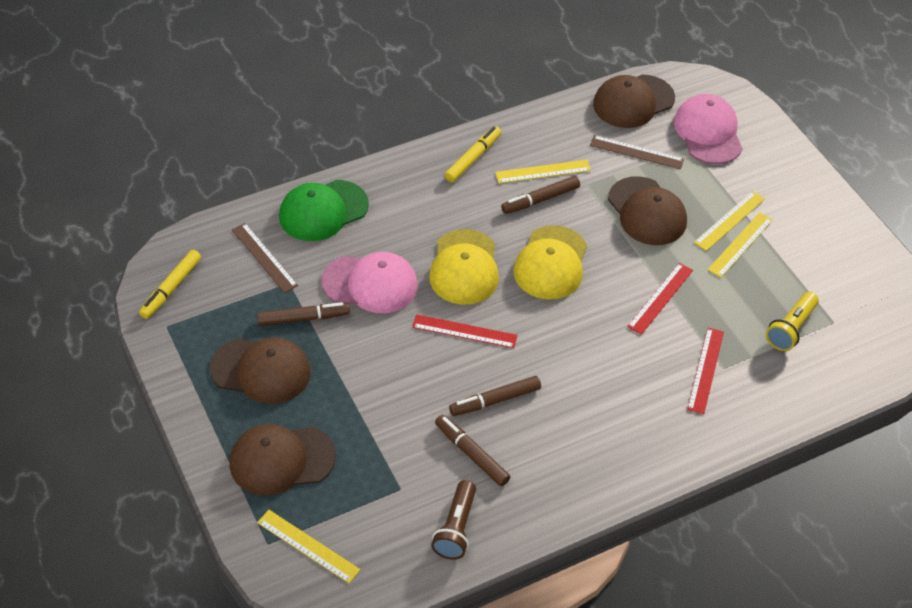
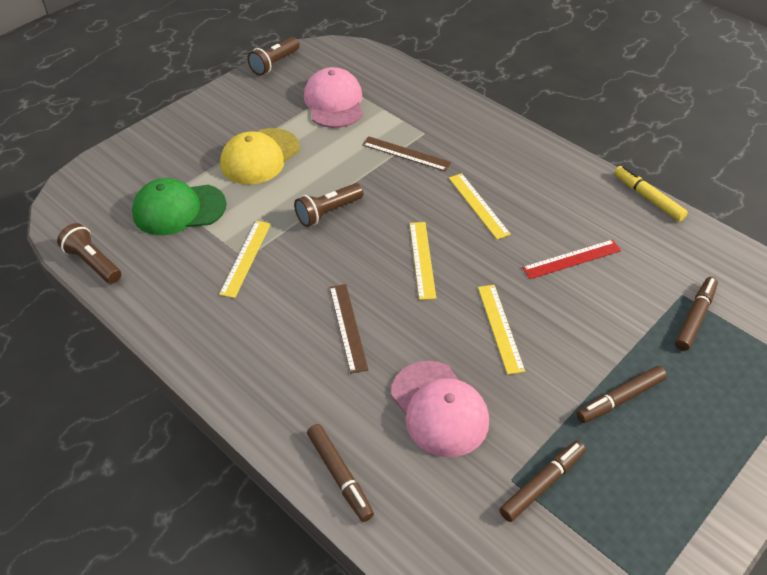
brown cap: [210,337,311,404] [230,424,336,496] [593,75,675,128] [608,176,687,245] = 4 -> none = 0
brown flashlight: [431,480,476,560] = 1 -> [57,223,121,284] [248,37,300,75] [294,183,364,227] = 3
red ruler: [412,314,518,348] [627,263,693,335] [687,328,724,414] = 3 -> [522,239,621,279] = 1
yellow cap: [429,229,499,305] [513,225,587,300] = 2 -> [220,128,300,184] = 1
yellow flashlight: [766,292,819,351] = 1 -> none = 0
yellow marker: [139,250,201,319] [445,126,501,182] = 2 -> [614,166,688,221] = 1

